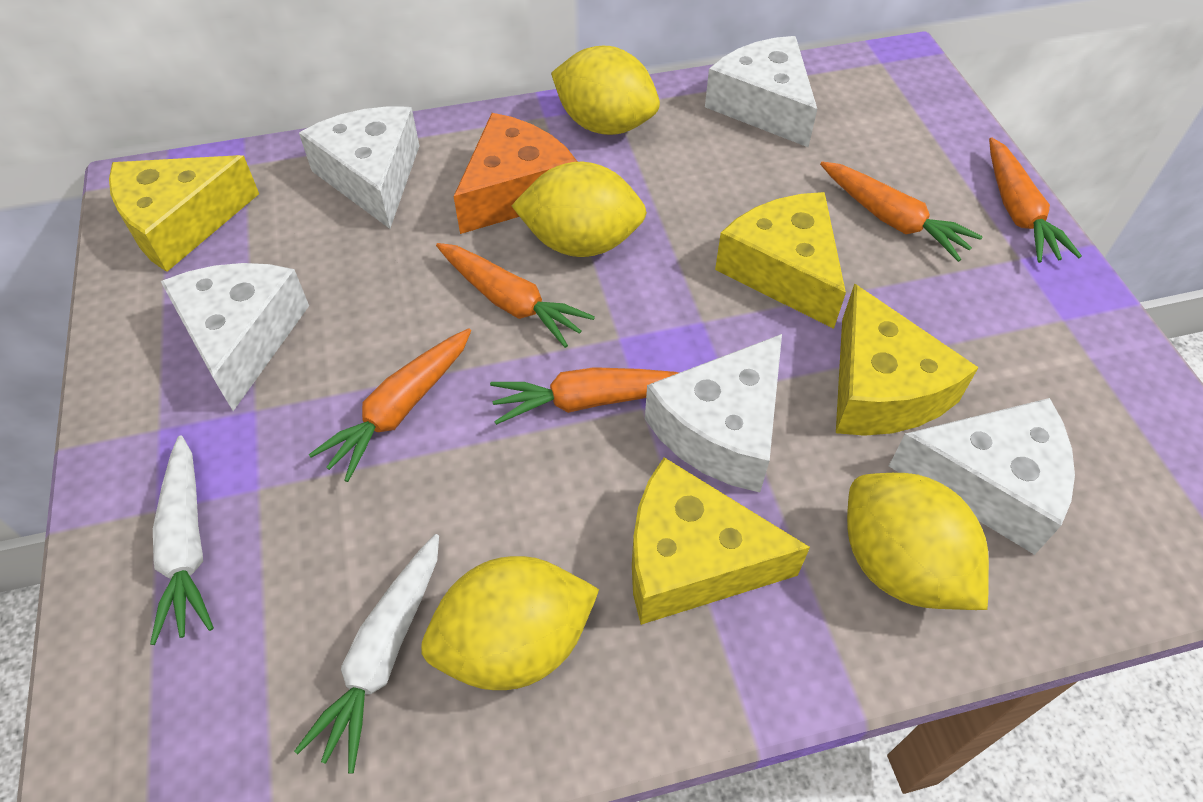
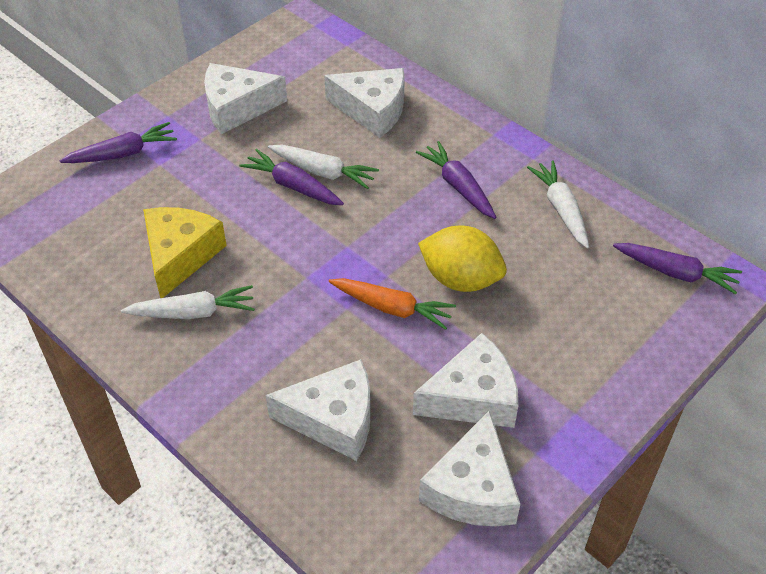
orange carrot: [308,328,471,482] [436,243,595,348] [490,367,679,425] [820,161,983,262] [989,137,1082,263] = 5 -> [329,278,456,330] = 1
orange cheese: [454,113,577,234] = 1 -> none = 0
purple carrot: none = 0 -> [60,122,177,163] [240,149,344,205] [416,141,497,219] [613,243,742,294] = 4
white carrot: [150,435,214,645] [294,534,439,774] = 2 -> [121,285,254,319] [268,144,379,189] [527,160,589,249] = 3
yellow cheese: [109,155,259,272] [632,457,810,625] [715,192,846,329] [836,283,979,436] = 4 -> [143,207,227,298] = 1
yellow lemon: [421,556,599,690] [511,162,647,257] [551,46,660,135] [847,473,989,610] = 4 -> [418,226,507,292] = 1

